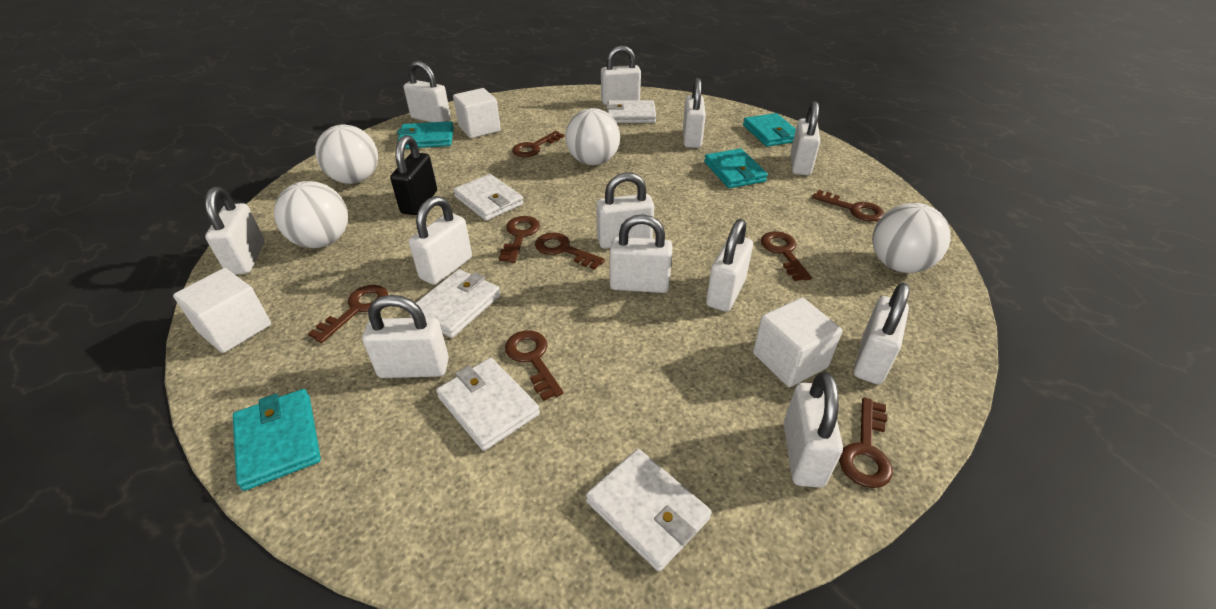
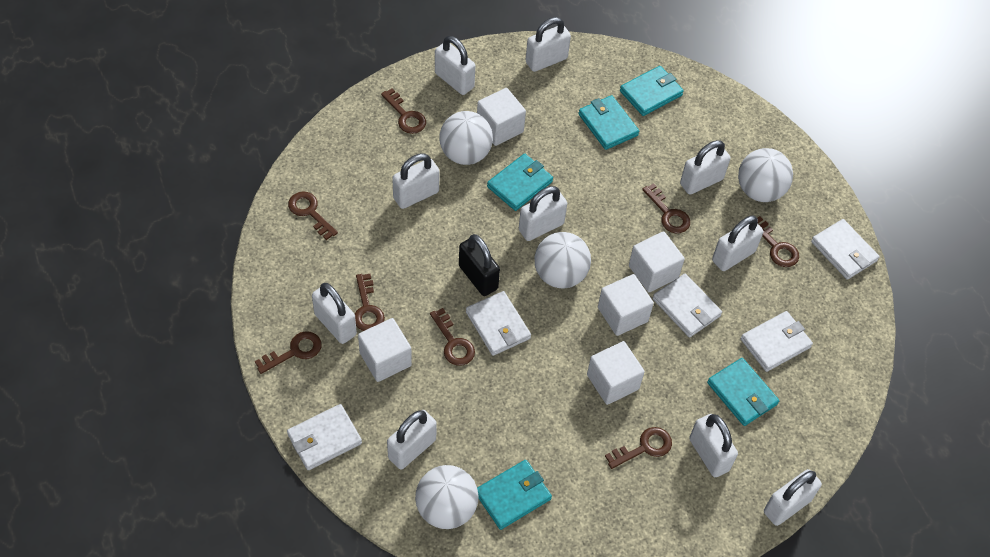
turquoise wallet: [233,389,321,491] [397,121,454,149] [704,148,768,188] [743,113,796,147] = 4 -> [477,460,552,530] [487,154,553,211] [578,95,639,150] [620,66,684,116] [707,358,779,426] = 5
white cube: [173,268,271,353] [453,88,501,138] [753,297,843,387] = 3 -> [358,318,412,382] [477,88,526,146] [587,341,645,405] [598,274,654,336] [629,231,685,292] = 5
white padlock: [205,187,265,275] [362,295,449,378] [404,61,451,122] [409,196,472,285] [596,172,654,249] [601,45,641,105] [610,214,672,293] [683,78,706,148] [706,219,753,312] [784,372,843,488] [791,101,820,175] [854,282,909,384] = 12 -> [312,283,357,344] [387,410,437,470] [392,153,440,209] [435,36,475,95] [519,186,567,241] [526,17,571,72] [680,140,730,194] [689,414,738,477] [712,216,763,271] [764,469,822,526] = 10

